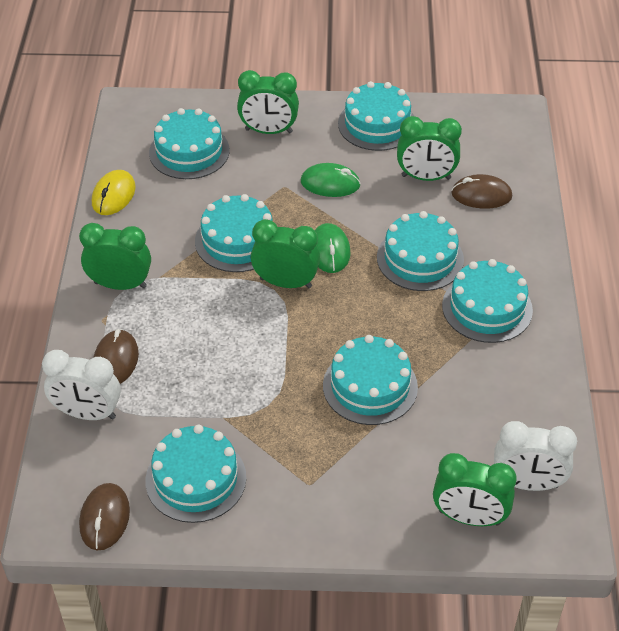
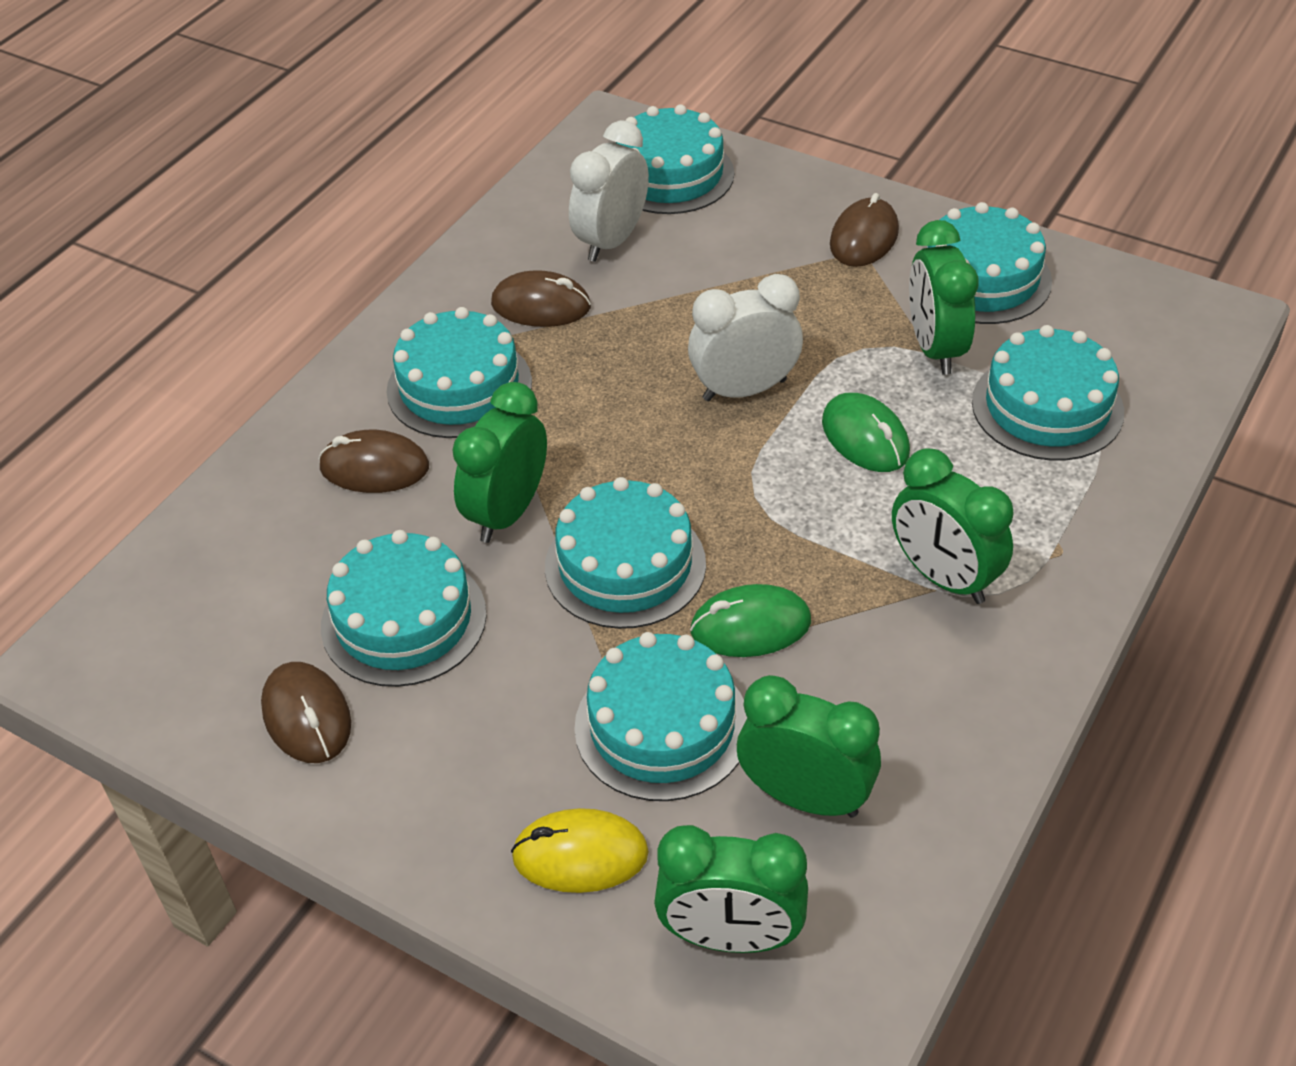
brown mouse: [79,483,130,550] [93,329,139,384] [451,174,512,209] = 3 -> [261,662,351,763] [319,430,429,493] [491,270,591,327] [830,193,899,267] = 4

